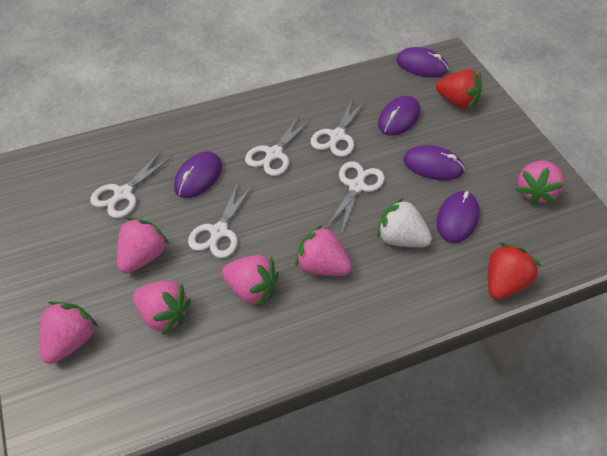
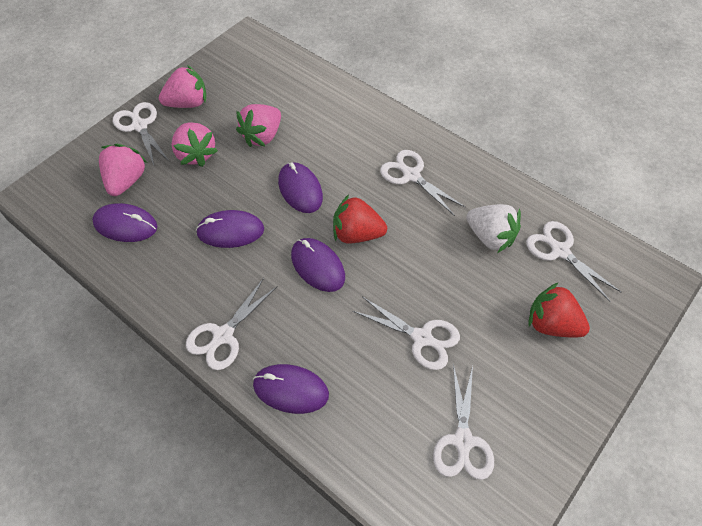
pink strawberry: [39,301,98,364] [117,217,169,273] [133,281,191,335] [222,255,279,307] [295,224,352,276] [516,160,564,206] = 6 -> [99,144,147,196] [159,65,206,108] [172,122,218,167] [236,104,281,147] = 4
white scissors: [90,152,172,218] [188,183,253,258] [245,115,312,176] [311,97,366,157] [326,161,385,235] = 5 -> [113,102,170,165] [186,278,278,370] [353,297,460,370] [380,150,465,216] [433,364,494,480] [526,221,621,302] = 6

